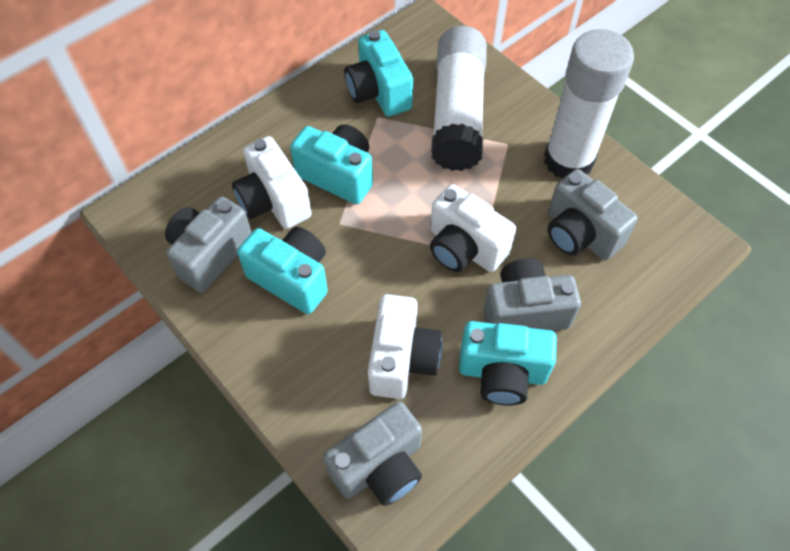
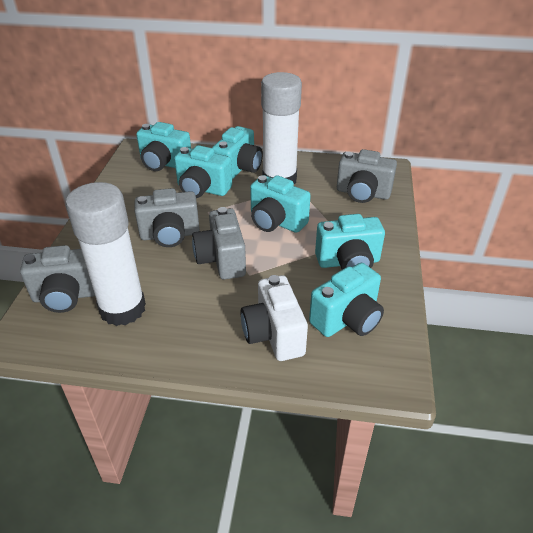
turquoise camera: [237,227,328,314] [290,124,373,204] [344,30,413,117] [459,321,557,405] = 4 -> [136,122,191,171] [174,145,232,198] [212,126,263,180] [250,175,311,233] [309,263,384,337] [315,214,385,270] = 6
white camera: [232,136,312,229] [368,294,442,399] [430,184,516,272] = 3 -> [240,275,308,361] = 1

